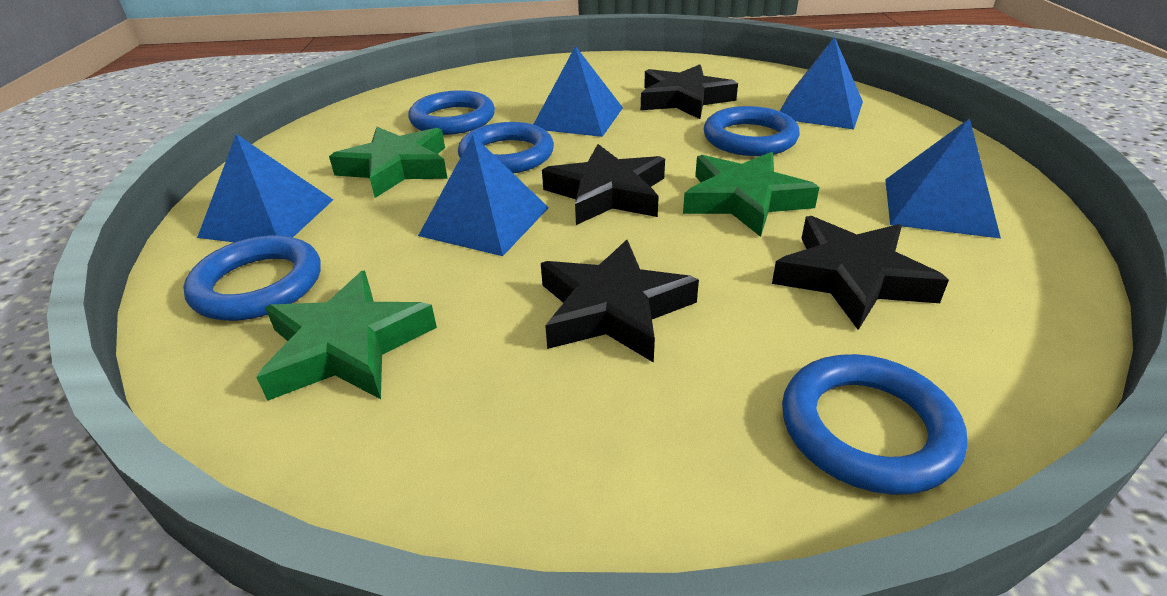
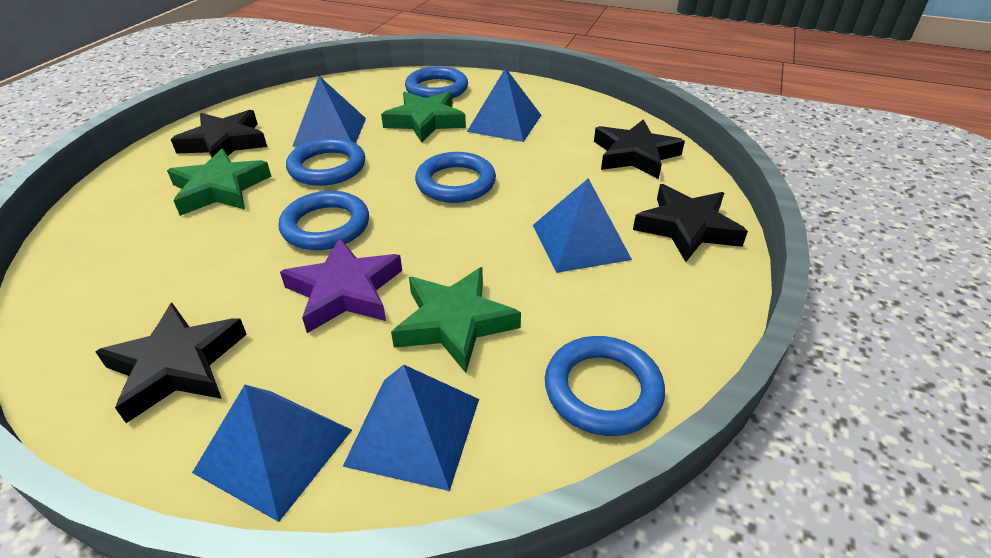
purple star: none = 0 -> [280,238,402,333] = 1

